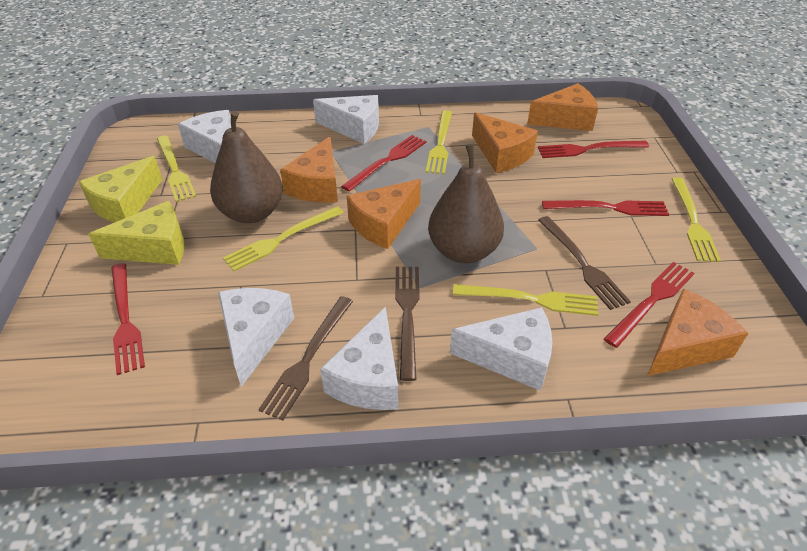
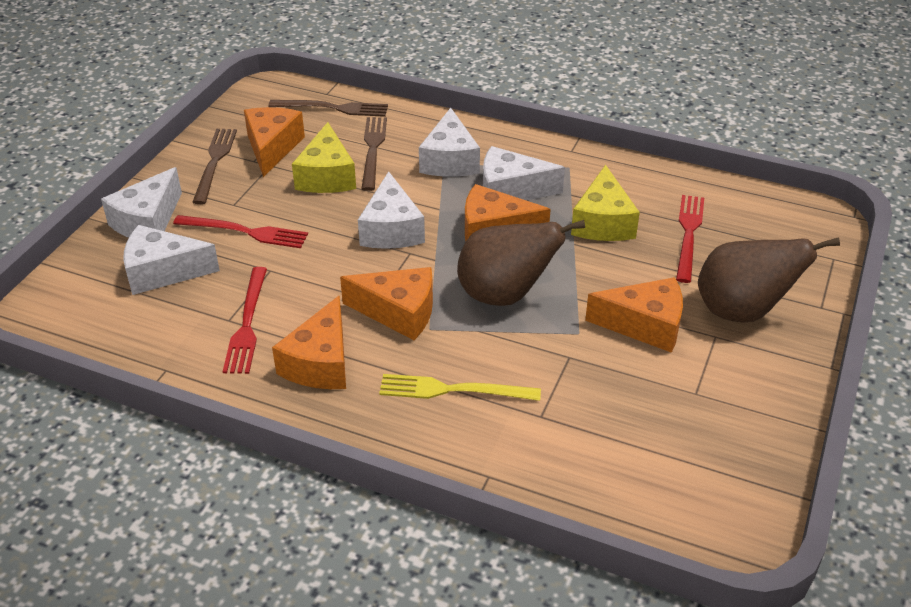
red fork: [111,263,145,375] [341,135,426,192] [538,140,649,158] [542,200,669,216] [604,262,694,348] = 5 -> [173,215,308,248] [223,267,267,374] [676,195,704,283] = 3
yellow fork: [157,136,196,202] [223,206,344,271] [426,110,452,174] [453,284,599,316] [672,177,721,262] = 5 -> [379,374,541,401] = 1

